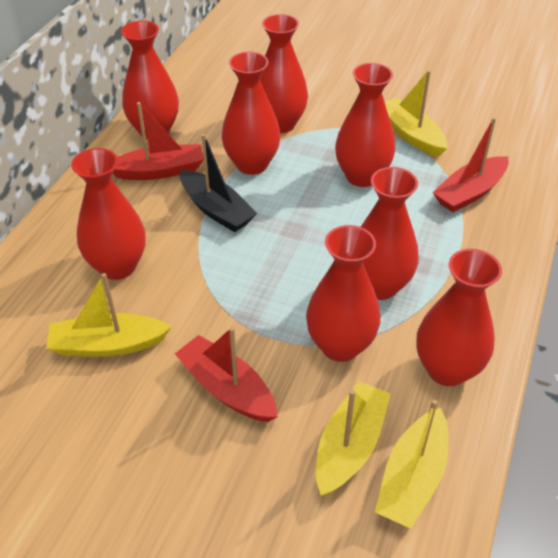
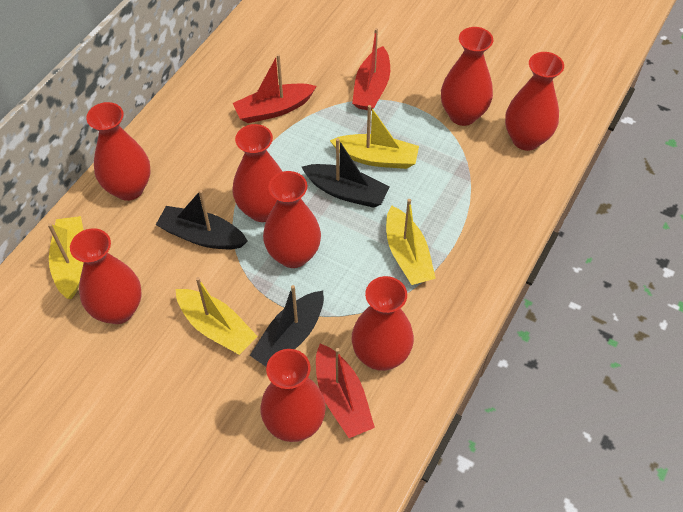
black boat: [180,134,258,232] = 1 -> [156,190,248,249] [250,285,324,367] [302,138,390,208] = 3

